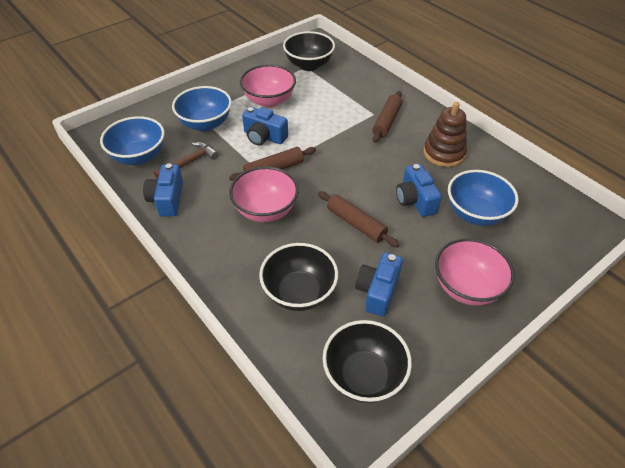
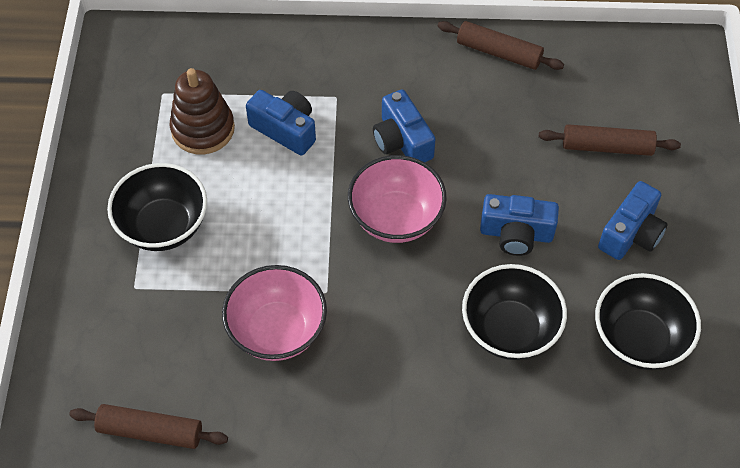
blue bowl: [100,116,164,165] [172,86,232,131] [448,170,518,226] = 3 -> none = 0
brown hammer: [154,142,219,179] = 1 -> none = 0
pink bowl: [229,166,299,222] [240,64,296,108] [435,238,515,306] = 3 -> [222,265,327,361] [348,155,447,243] = 2

